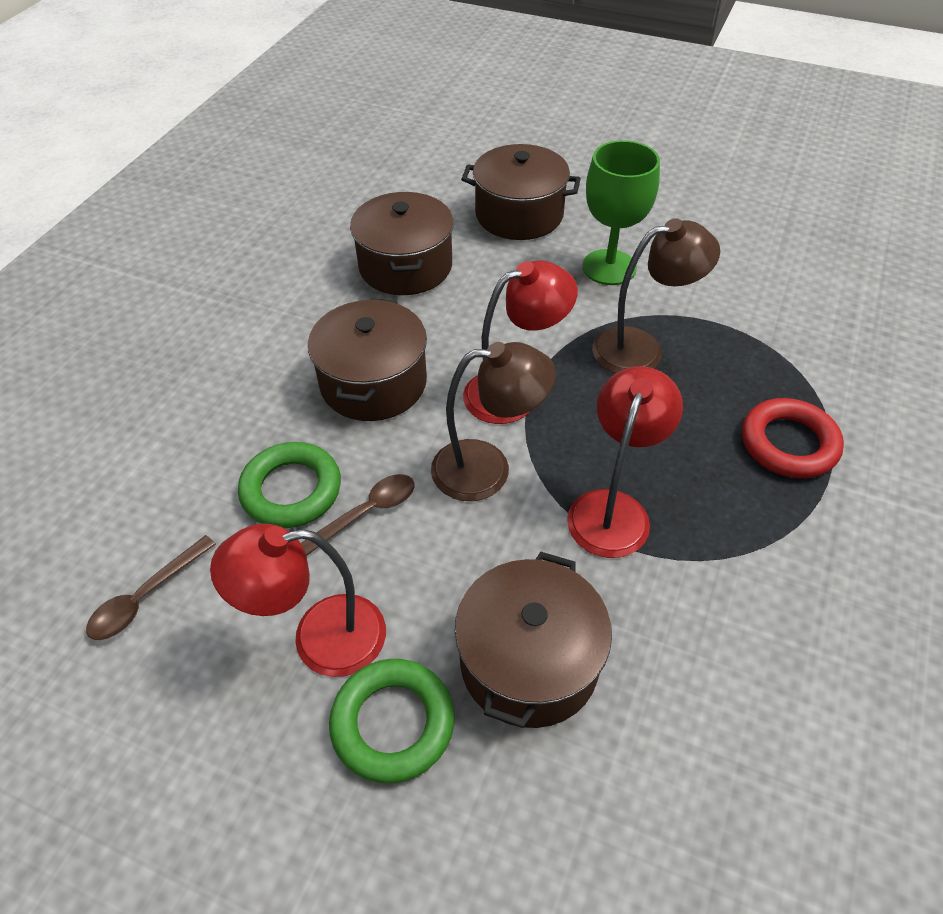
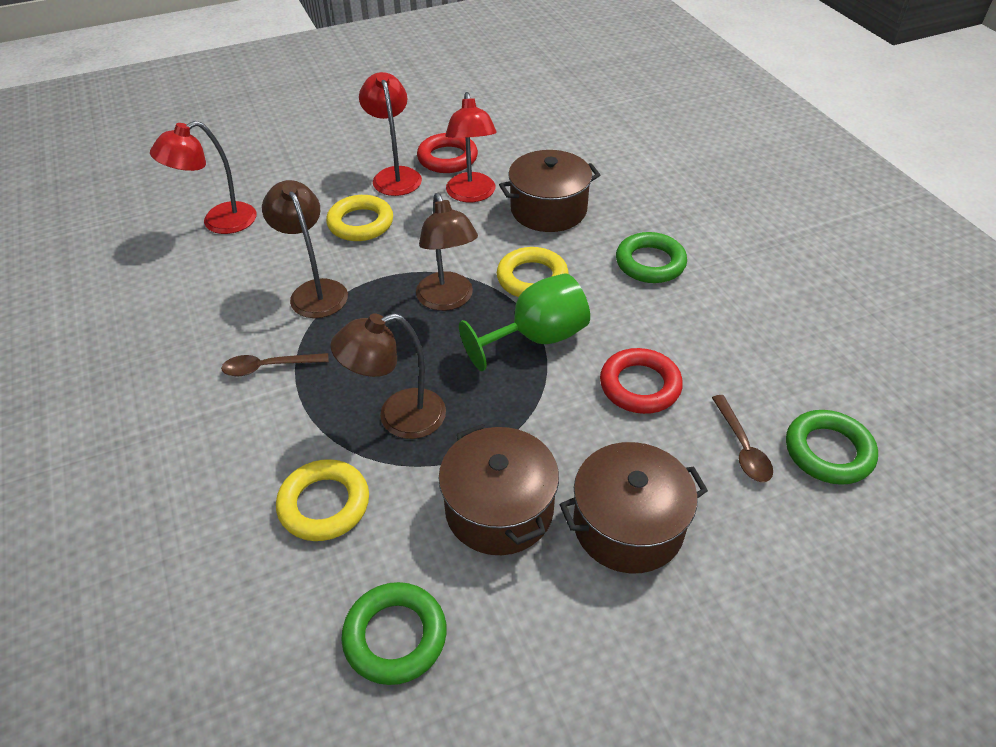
brown lamp: [431,342,556,501] [592,218,720,373] = 2 -> [262,180,348,318] [330,313,446,439] [416,193,478,311] = 3
brown pot: [308,298,427,421] [350,192,454,295] [455,552,612,728] [461,144,581,240] = 4 -> [438,424,559,555] [499,150,600,232] [560,442,708,573] = 3
green ring: [238,442,341,528] [329,659,455,783] = 2 -> [341,582,447,685] [616,232,687,283] [786,410,878,485] = 3
red ring: [742,398,844,478] = 1 -> [417,133,478,173] [600,348,683,414] = 2
yellow ring: none = 0 -> [276,459,369,541] [326,195,393,241] [497,247,569,297] = 3

